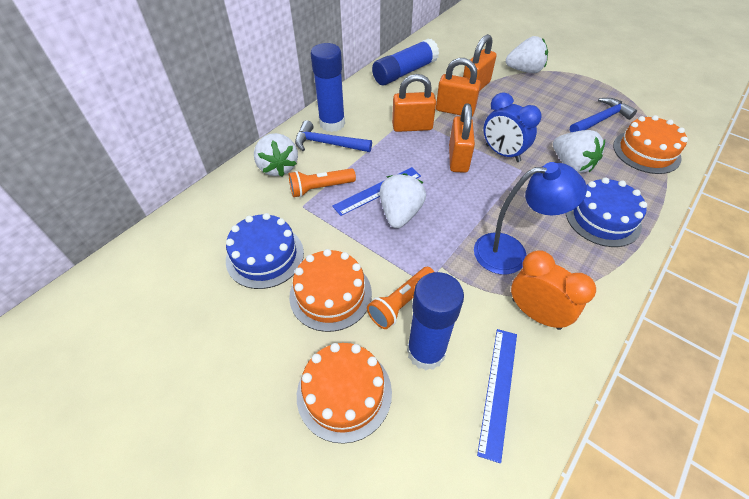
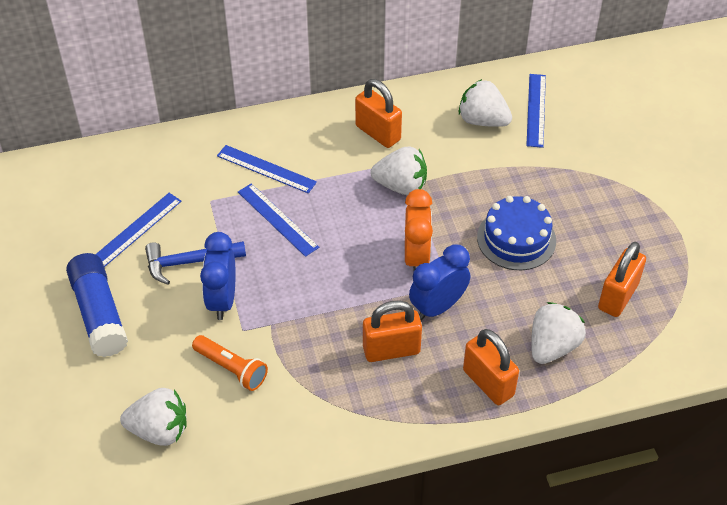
blue cake: [226,213,304,289] [566,177,647,247] = 2 -> [477,196,556,270] = 1
blue clock: [484,92,542,162] = 1 -> [200,232,236,320] [409,244,470,321] = 2
blue glue stick: [311,43,345,132] [372,38,439,85] [407,272,464,370] = 3 -> [66,253,128,357] = 1
blue hammer: [295,120,372,152] [570,98,637,132] = 2 -> [145,241,246,285] = 1
blue lamp: [474,162,587,275] = 1 -> none = 0
blue ruler: [332,167,421,216] [477,329,517,463] = 2 -> [95,193,182,267] [217,145,317,193] [238,183,319,257] [526,74,546,148] = 4
orange cake: [289,249,372,332] [297,343,392,444] [613,115,688,174] = 3 -> none = 0
orange flashlight: [289,168,356,197] [367,267,434,329] = 2 -> [192,335,268,391] = 1

